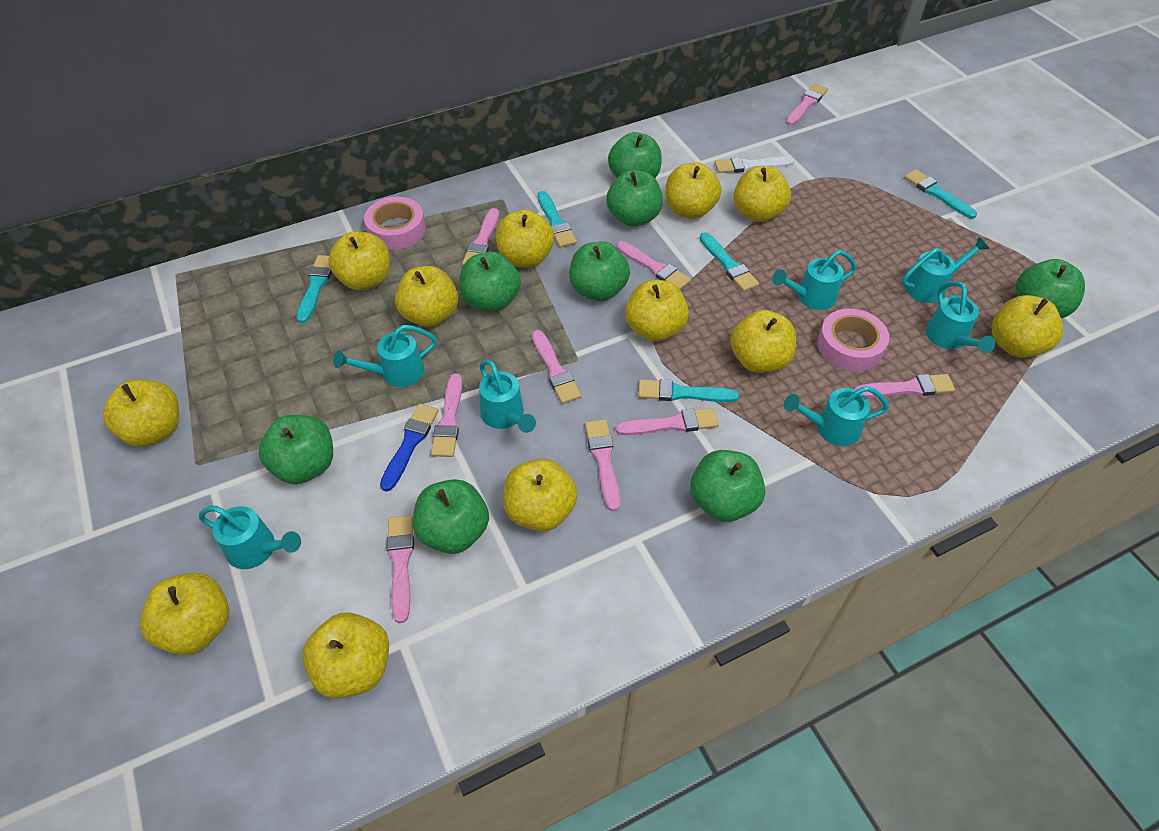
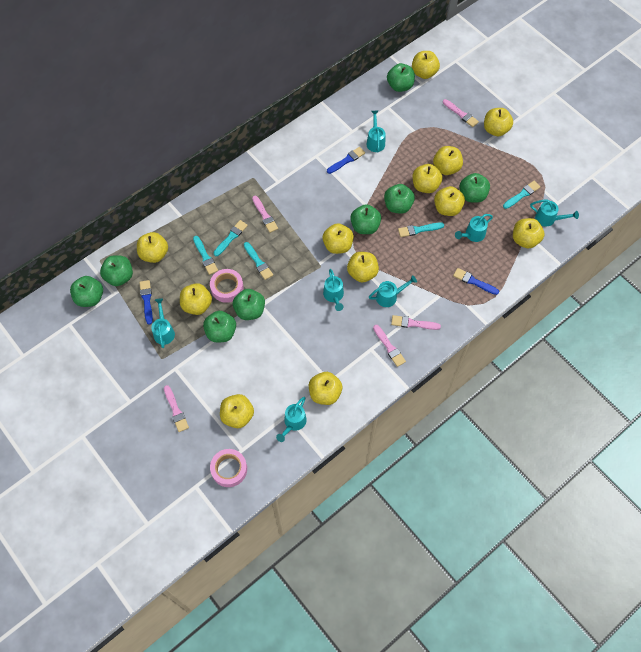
blue brush: [380,404,439,492] = 1 -> [139,280,153,324] [327,147,365,174] [453,268,499,295] = 3
pink brush: [387,515,414,623] [431,374,462,457] [462,208,499,265] [532,330,581,404] [585,419,620,512] [615,408,719,435] [616,241,691,290] [786,84,828,125] [855,374,955,398] = 9 -> [164,385,189,432] [252,196,278,233] [373,325,406,367] [391,315,441,330] [443,99,479,127] = 5
white brush: [715,157,794,173] = 1 -> none = 0

